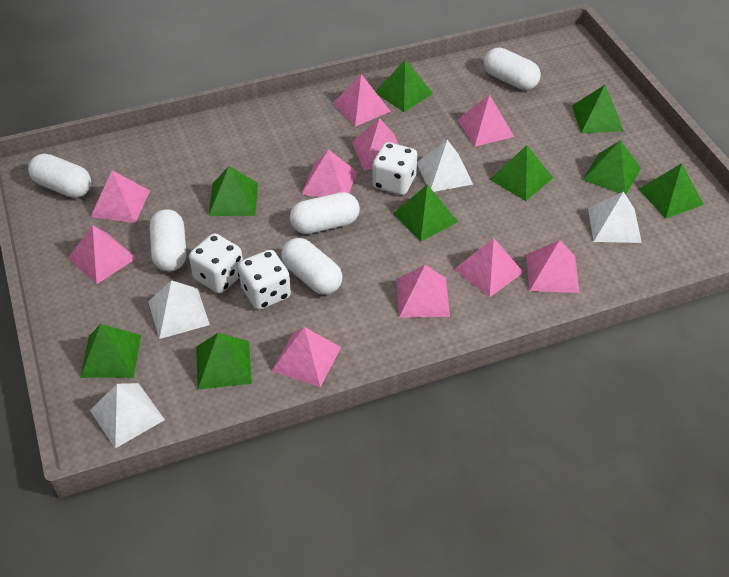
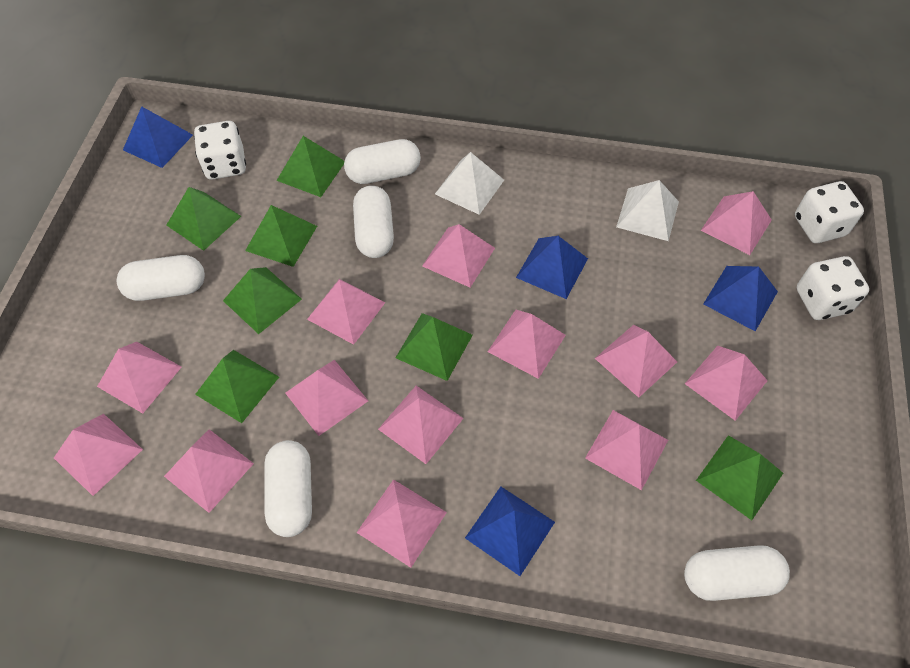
blue pyramid: none = 0 -> [123,106,193,168] [465,487,555,576] [516,236,588,299] [703,266,778,331] = 4
green pyramid: [80,324,141,378] [196,333,252,389] [209,166,258,216] [376,60,433,112] [393,184,458,242] [489,145,553,201] [572,85,624,134] [583,140,641,195] [639,163,704,219] = 9 -> [166,187,241,251] [195,350,279,423] [223,267,302,334] [245,205,317,267] [276,136,345,197] [395,313,473,381] [696,435,783,520] = 7
pink pyramid: [68,225,136,284] [91,170,150,223] [272,327,341,387] [302,149,357,197] [332,74,391,127] [352,118,399,170] [396,265,450,318] [454,238,524,297] [457,94,514,147] [526,240,580,293] = 10 -> [54,414,143,496] [97,342,182,413] [164,429,254,513] [285,360,368,436] [307,279,385,345] [357,479,447,568] [378,386,464,464] [422,224,495,288] [487,310,566,379] [585,410,668,490] [595,325,677,398] [685,346,768,421] [701,191,772,255] = 13
white pyramid: [90,383,165,448] [148,280,210,339] [417,140,473,192] [588,192,642,243] = 4 -> [435,152,504,215] [616,180,679,241] = 2

